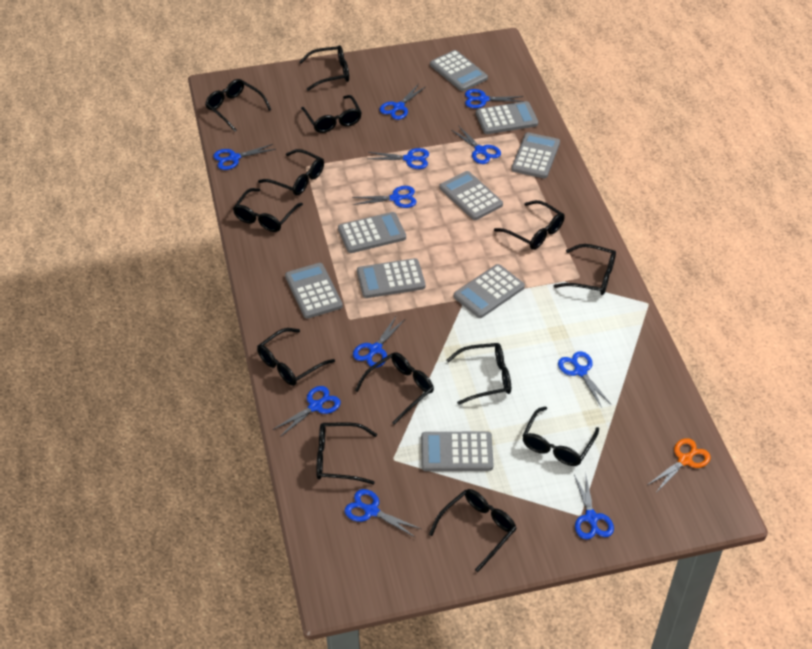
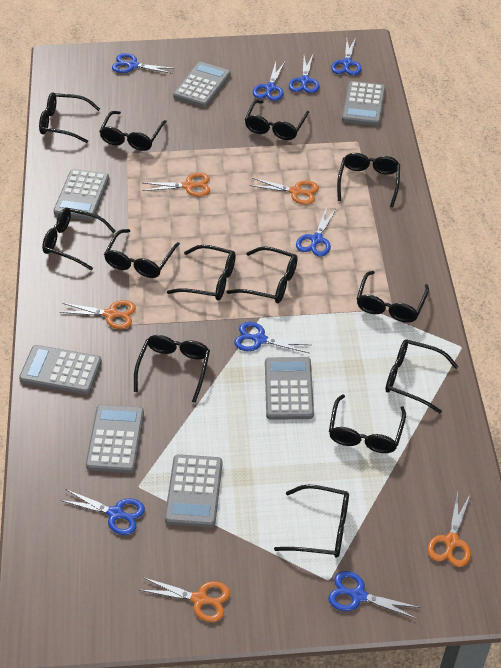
blue scissors: [213,144,276,170] [273,386,341,437] [345,489,421,538] [352,186,417,208] [353,316,405,368] [367,148,429,169] [380,84,425,120] [452,125,501,164] [465,89,524,108] [558,351,611,408] [574,472,614,540] = 11 -> [60,490,145,535] [112,53,175,74] [234,322,311,353] [253,62,285,101] [289,55,320,93] [296,206,337,256] [328,571,420,619] [331,38,362,76] = 8
grey calculator: [285,263,343,319] [338,212,406,253] [357,258,425,298] [421,431,494,471] [430,50,488,91] [439,171,503,220] [454,264,525,318] [476,101,538,134] [511,132,560,179] = 9 -> [19,345,102,395] [53,169,109,220] [86,405,144,473] [165,454,222,527] [173,62,231,107] [265,357,314,420] [342,81,386,126] = 7
orange scissors: [648,438,711,493] = 1 -> [59,300,136,329] [140,577,230,622] [142,173,210,197] [249,178,319,205] [428,491,471,567] = 5

